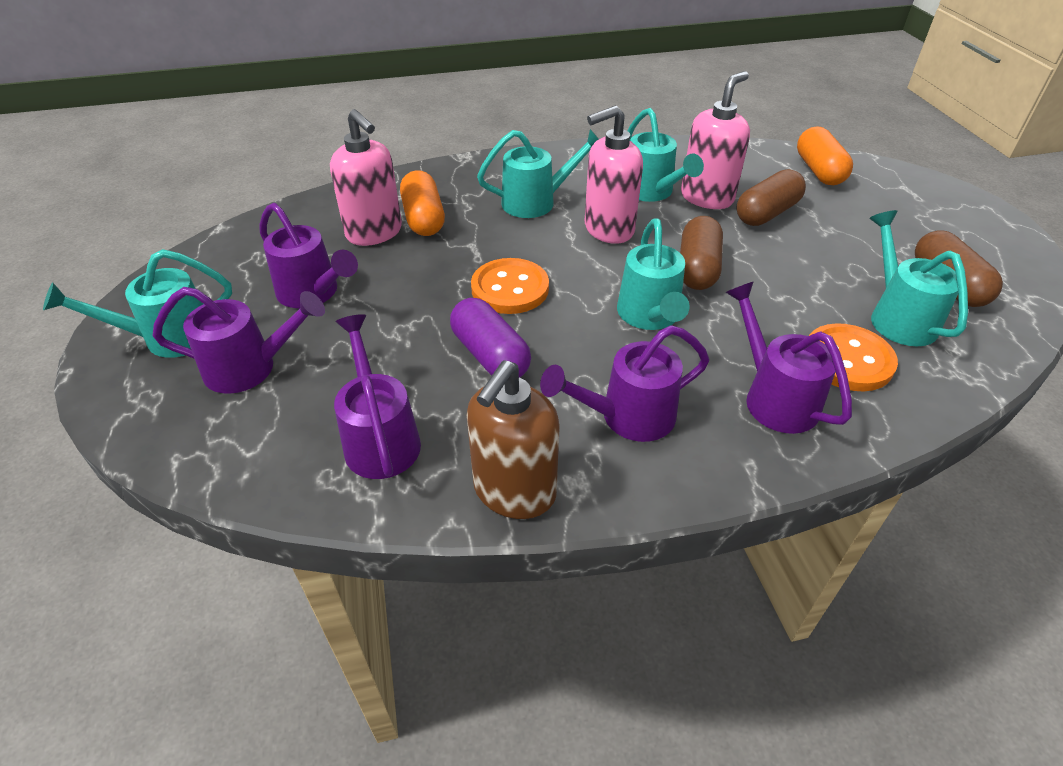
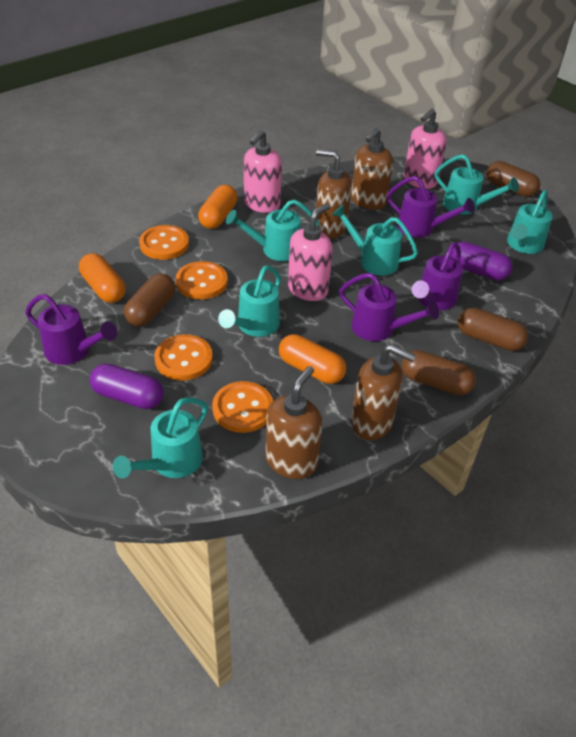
brown capsule: [680,216,723,290] [736,169,806,226] [915,230,1003,307] = 3 -> [124,273,175,327] [402,350,476,395] [458,307,529,351] [487,161,540,197] = 4
brown soap dispenser: [467,360,560,519] = 1 -> [266,366,322,479] [316,149,352,239] [351,128,393,210] [351,344,416,440] = 4
orange button: [471,258,549,314] [809,323,898,391] = 2 -> [139,225,189,260] [154,334,213,381] [176,261,228,299] [212,381,273,433] = 4
orange capsule: [400,170,445,236] [797,127,853,185] = 2 -> [79,253,126,303] [198,185,238,229] [279,334,346,384] = 3
purple capsule: [450,298,531,378] = 1 -> [90,364,164,409] [450,241,513,281] = 2
purple watering can: [152,287,325,394] [260,203,358,308] [334,314,421,479] [540,325,709,442] [725,281,852,434] = 5 -> [25,294,117,365] [339,273,439,341] [387,176,475,237] [412,242,463,310] = 4
turquoise watering can: [43,249,232,358] [477,129,599,218] [617,218,690,330] [628,108,704,202] [869,210,968,346] = 5 -> [113,397,208,479] [218,265,281,337] [226,199,319,261] [332,204,418,275] [435,154,519,214] [507,190,553,254] = 6

